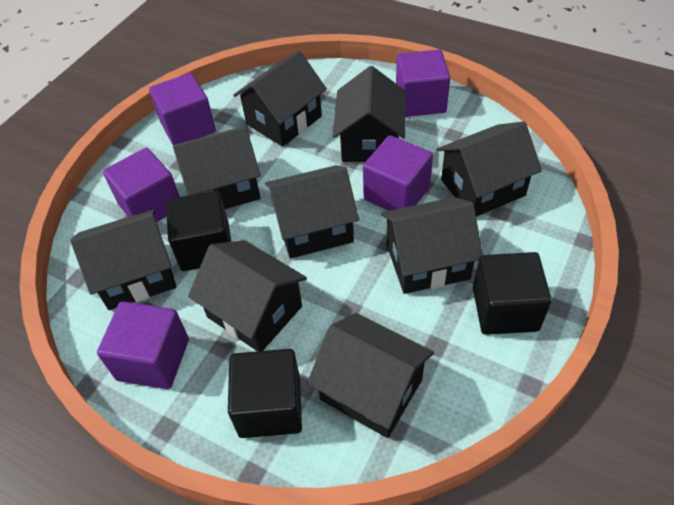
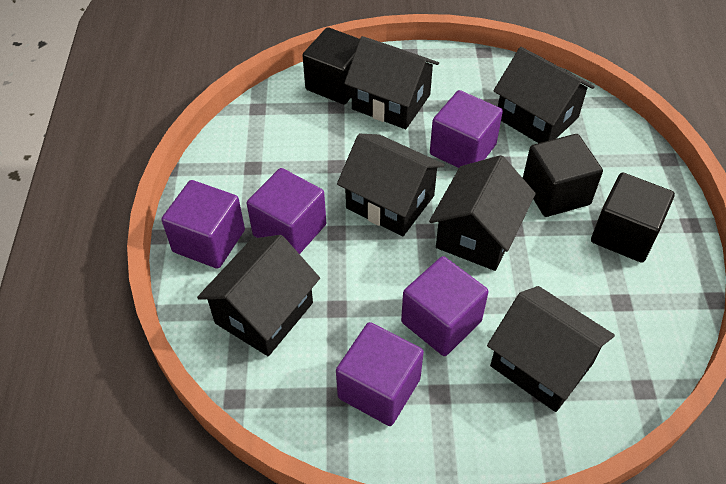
black house: [70,209,176,310] [173,126,261,209] [188,240,307,351] [233,50,327,147] [265,165,359,259] [307,313,434,438] [333,66,406,162] [381,197,483,294] [437,121,542,217] = 9 -> [197,235,320,356] [337,134,445,236] [344,36,439,129] [429,155,536,271] [487,286,615,412] [493,47,595,143] = 6

